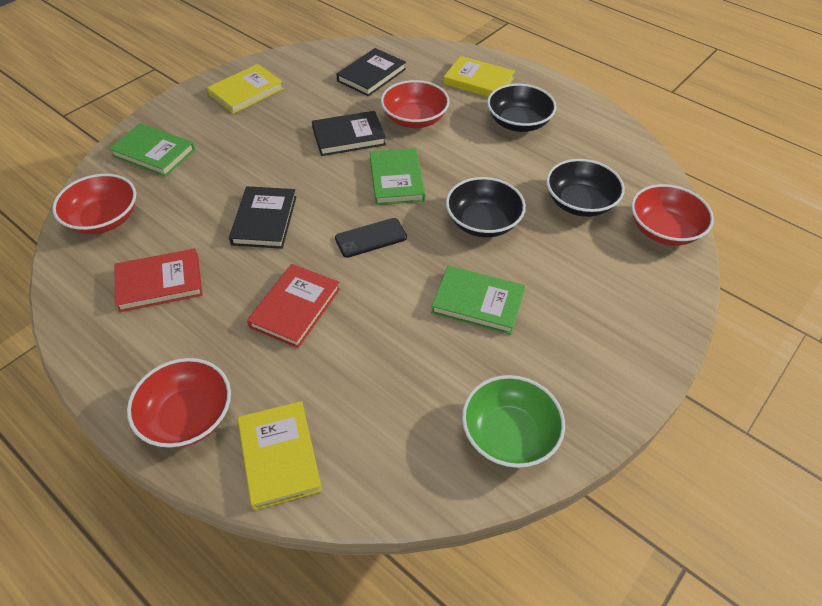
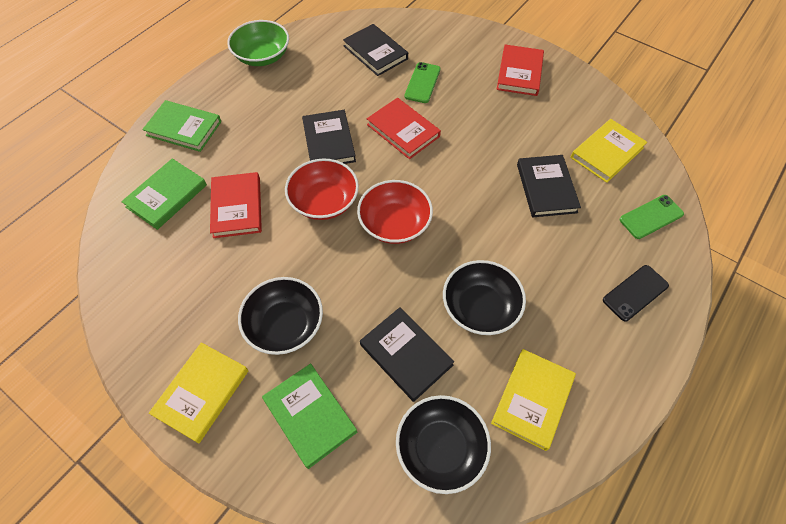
black book: [229,186,296,249] [312,111,386,156] [336,48,406,96] = 3 -> [302,110,356,164] [343,24,408,76] [360,307,454,402] [517,155,581,217] = 4
green phone: none = 0 -> [404,62,440,103] [620,195,684,239] = 2
red book: [115,249,203,312] [247,264,340,348] = 2 -> [210,172,262,238] [367,98,441,159] [497,44,544,96] = 3
red bowl: [53,174,136,234] [127,358,231,448] [381,80,450,128] [631,184,714,246] = 4 -> [285,159,359,220] [357,180,433,244] = 2

